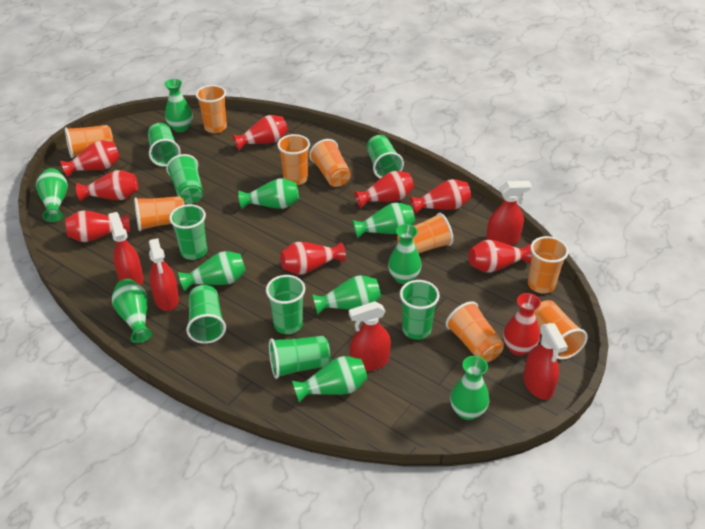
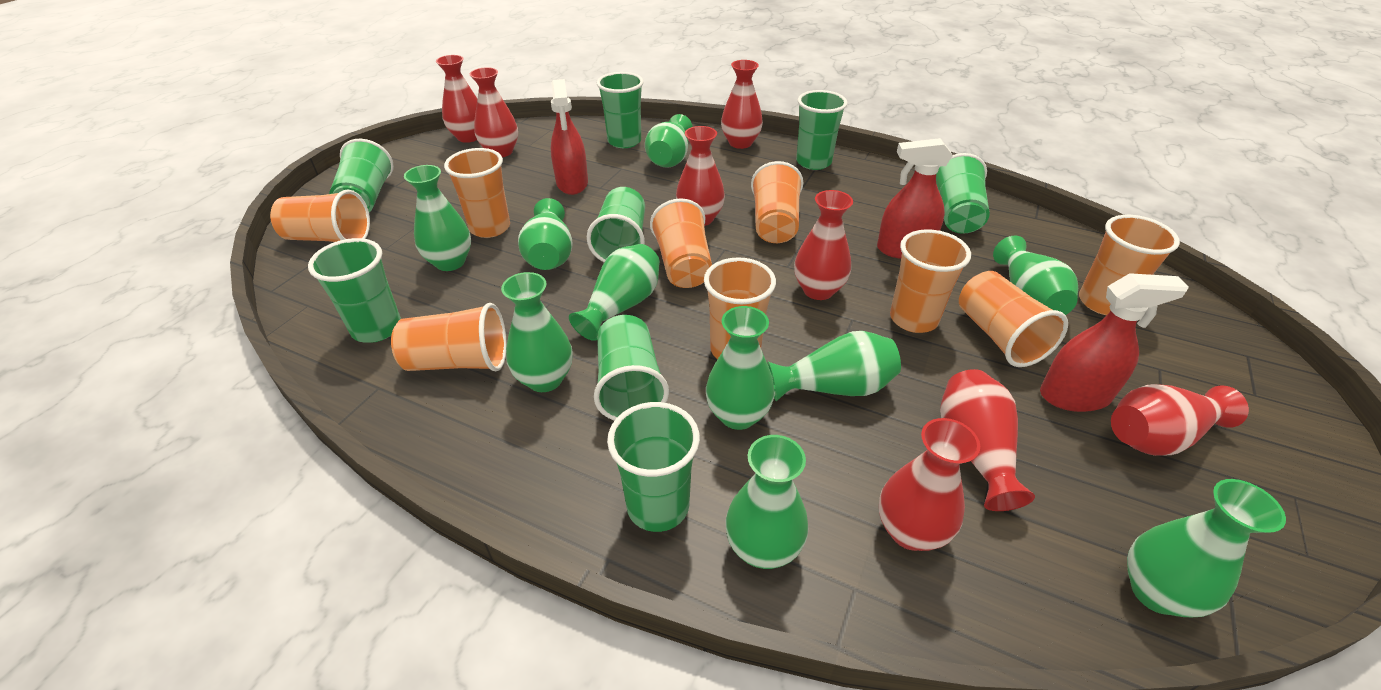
red spray bottle: [108,212,144,285] [149,238,179,311] [349,301,391,371] [486,181,532,246] [523,323,568,400] = 5 -> [551,79,588,195] [877,138,953,259] [1040,273,1189,412] = 3
red vase: [60,141,120,177] [65,210,130,242] [76,170,138,201] [233,115,288,151] [280,242,346,274] [354,171,414,208] [410,179,471,215] [468,240,532,273] [503,293,541,356] = 9 -> [436,55,477,143] [470,67,518,157] [676,126,725,226] [721,60,763,149] [794,190,853,300] [879,418,980,551] [940,369,1035,511] [1111,384,1249,456] = 8

